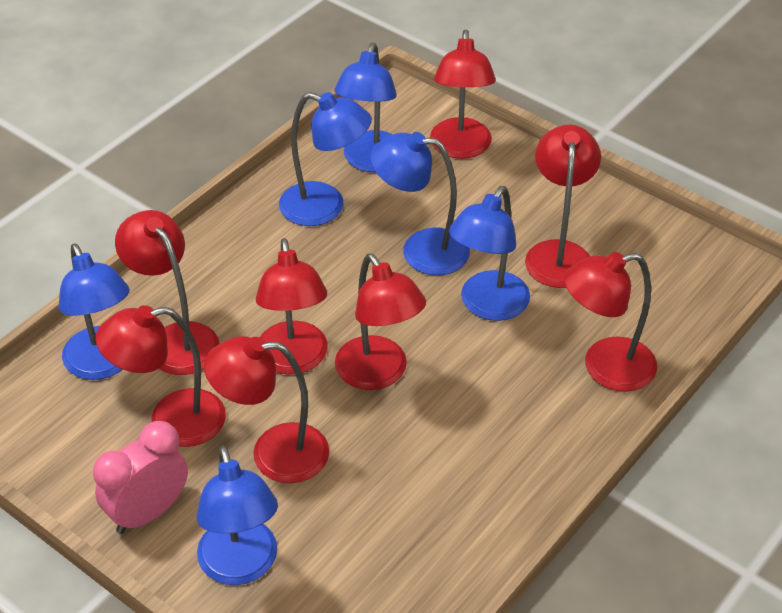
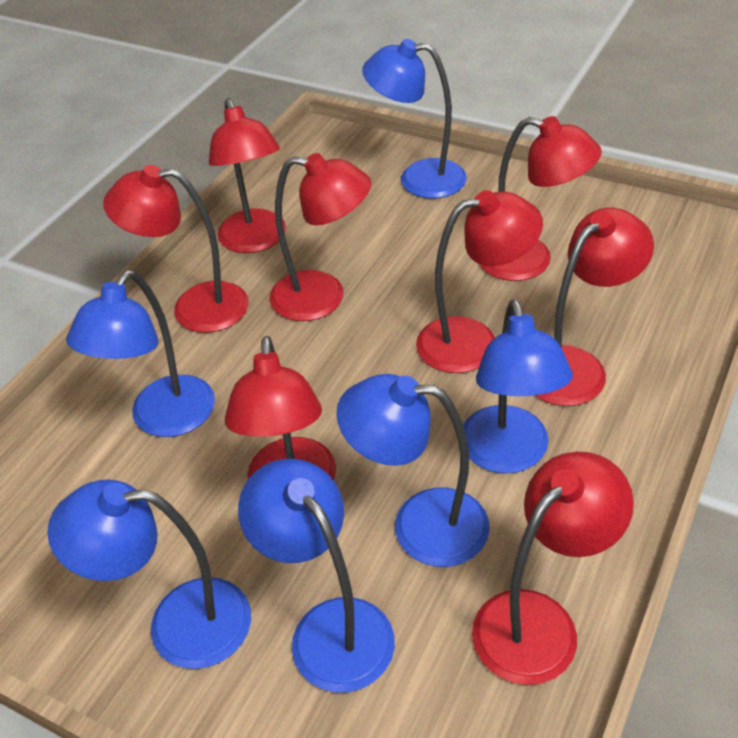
pink clock: [93,421,188,534] = 1 -> none = 0

